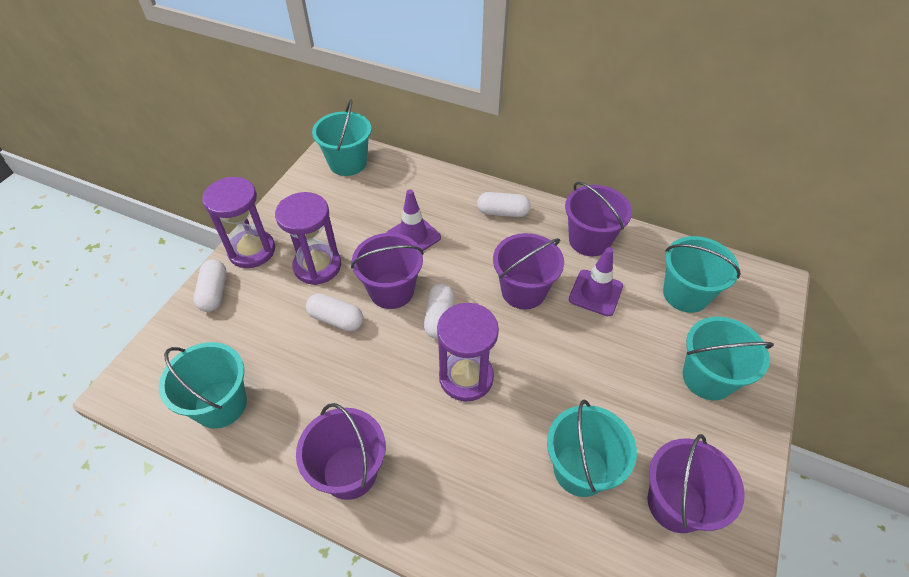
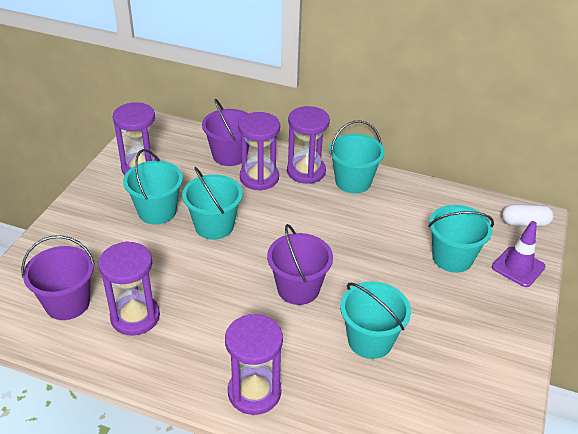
purple bucket: [296,403,386,500] [351,233,424,309] [493,233,564,310] [565,182,632,256] [648,434,745,533] = 5 -> [21,235,95,320] [202,99,249,166] [267,224,333,305] = 3
purple hourglass: [202,177,275,268] [275,192,341,285] [437,303,499,401] = 3 -> [98,241,160,336] [113,102,160,175] [225,314,283,415] [238,112,280,191] [287,106,330,184] = 5
purple traffic cone: [386,189,441,251] [569,247,623,316] = 2 -> [492,221,546,287] = 1
white capsule: [193,259,226,312] [306,293,363,331] [424,284,454,339] [477,192,531,217] = 4 -> [502,204,554,226] = 1

